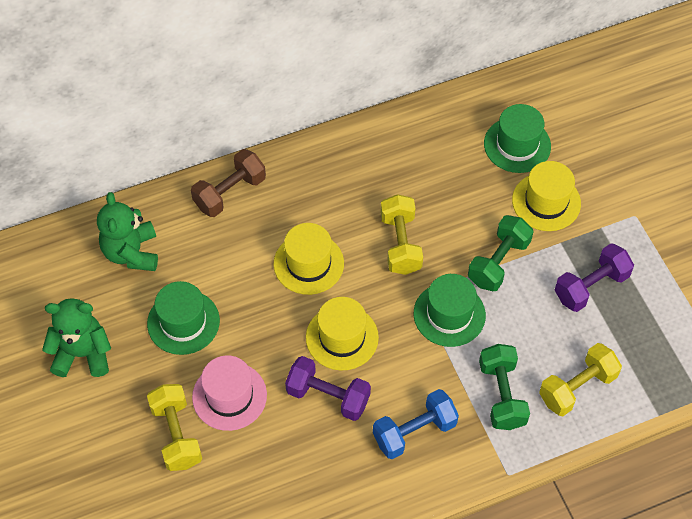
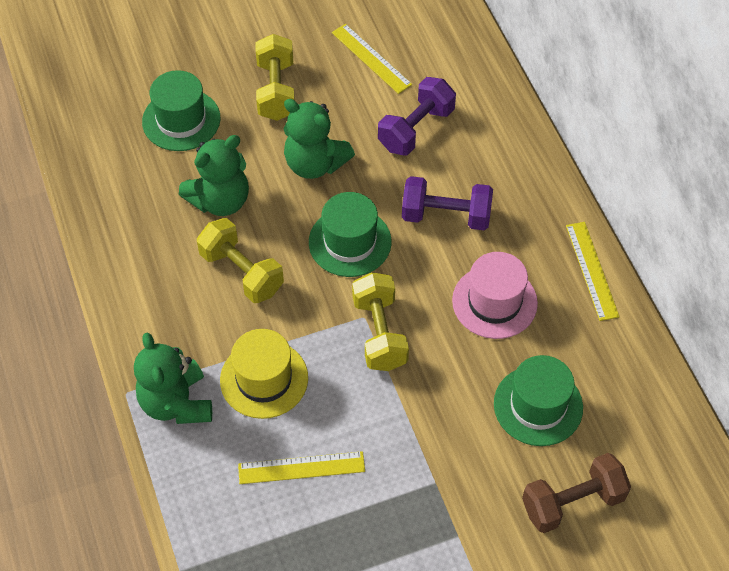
blue dumbbell: [373,389,459,459] = 1 -> none = 0
green dumbbell: [468,215,534,291] [479,344,530,430] = 2 -> none = 0
green teddy bear: [42,298,111,377] [97,192,158,271] = 2 -> [134,332,212,424] [179,135,249,216] [284,99,355,179] = 3
yellow hat: [274,223,344,295] [306,297,379,371] [512,161,581,231] = 3 -> [220,329,308,419] = 1
yellow ruler: none = 0 -> [238,451,365,484] [332,24,412,94] [566,222,620,321] = 3

